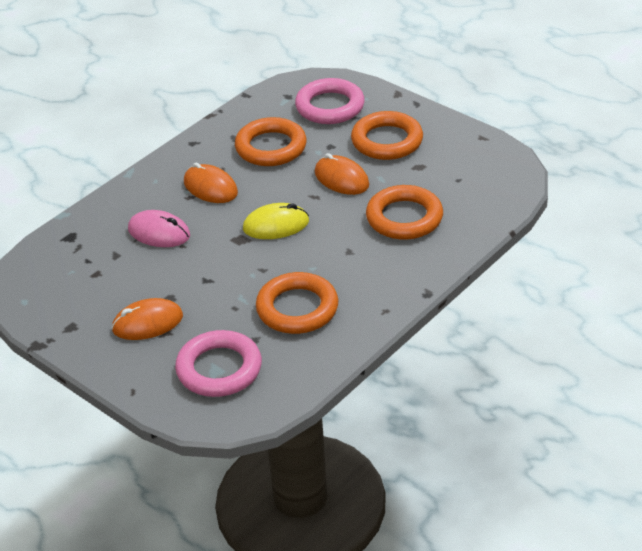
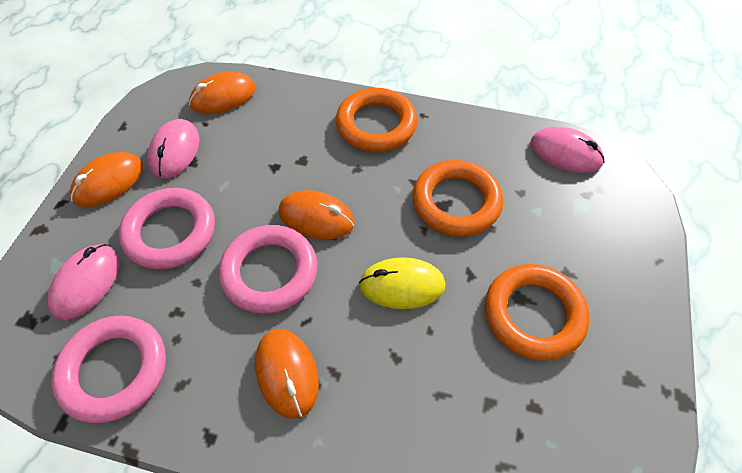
orange mouse: [111,298,183,340] [184,163,238,203] [315,153,369,195] = 3 -> [70,152,143,207] [189,72,256,114] [255,329,319,419] [279,190,355,240] = 4
orange ring: [235,117,307,166] [256,272,338,334] [351,111,423,160] [366,185,443,240] = 4 -> [336,88,417,152] [413,160,503,237] [485,264,590,361] = 3
pink mouse: [128,210,190,247] = 1 -> [48,244,120,320] [147,119,200,178] [530,127,605,173] = 3
pink ring: [175,330,262,397] [295,78,365,124] = 2 -> [52,315,166,423] [119,188,215,270] [219,225,317,314] = 3

